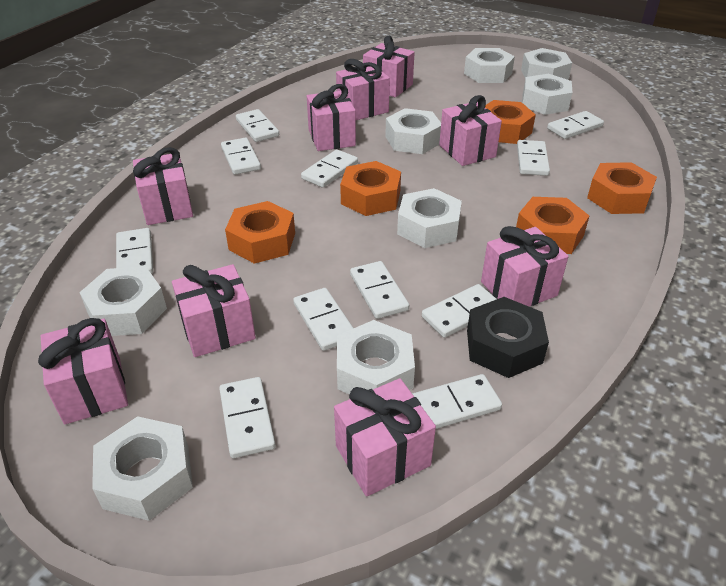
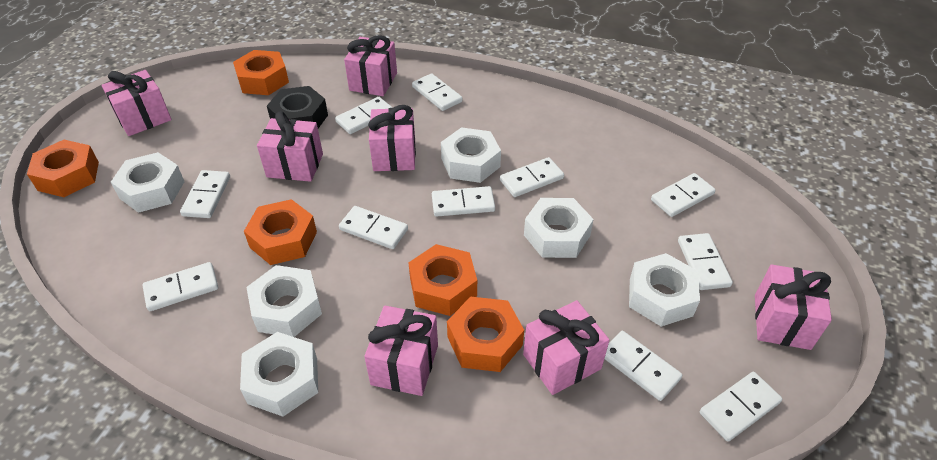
pink gift: [38,318,128,424] [133,147,193,225] [172,264,256,357] [307,84,356,151] [334,378,436,497] [336,59,390,120] [363,36,415,97] [439,95,502,166] [481,226,569,306] = 9 -> [102,70,172,136] [257,111,323,182] [344,35,397,96] [364,306,438,396] [368,105,416,171] [523,300,610,395] [755,264,832,350] = 7
white nut: [79,267,167,336] [92,416,193,521] [337,320,415,395] [385,108,441,154] [397,188,462,248] [464,48,515,83] [521,48,572,80] [522,74,572,115] = 8 -> [111,152,185,213] [240,332,318,417] [246,265,322,337] [441,127,501,183] [524,198,594,258] [629,253,700,327] = 6

